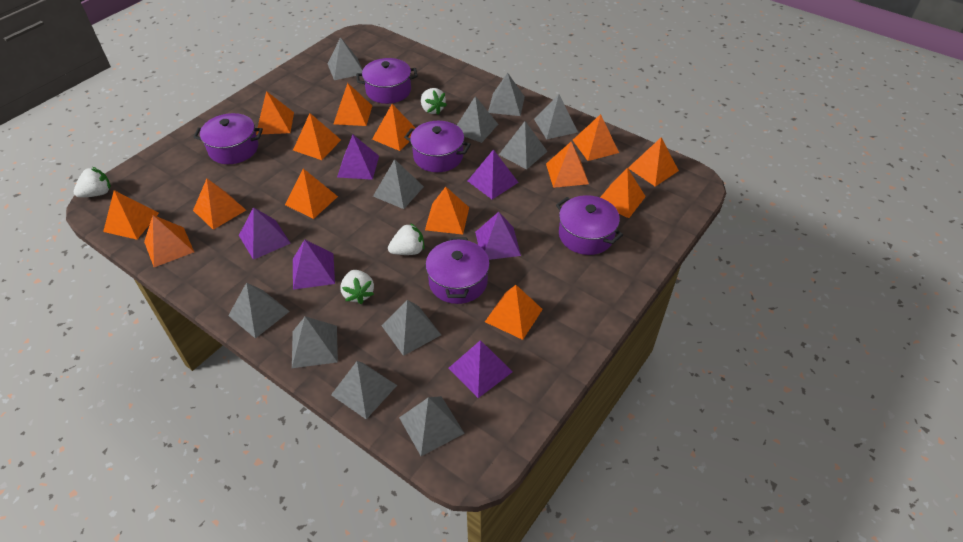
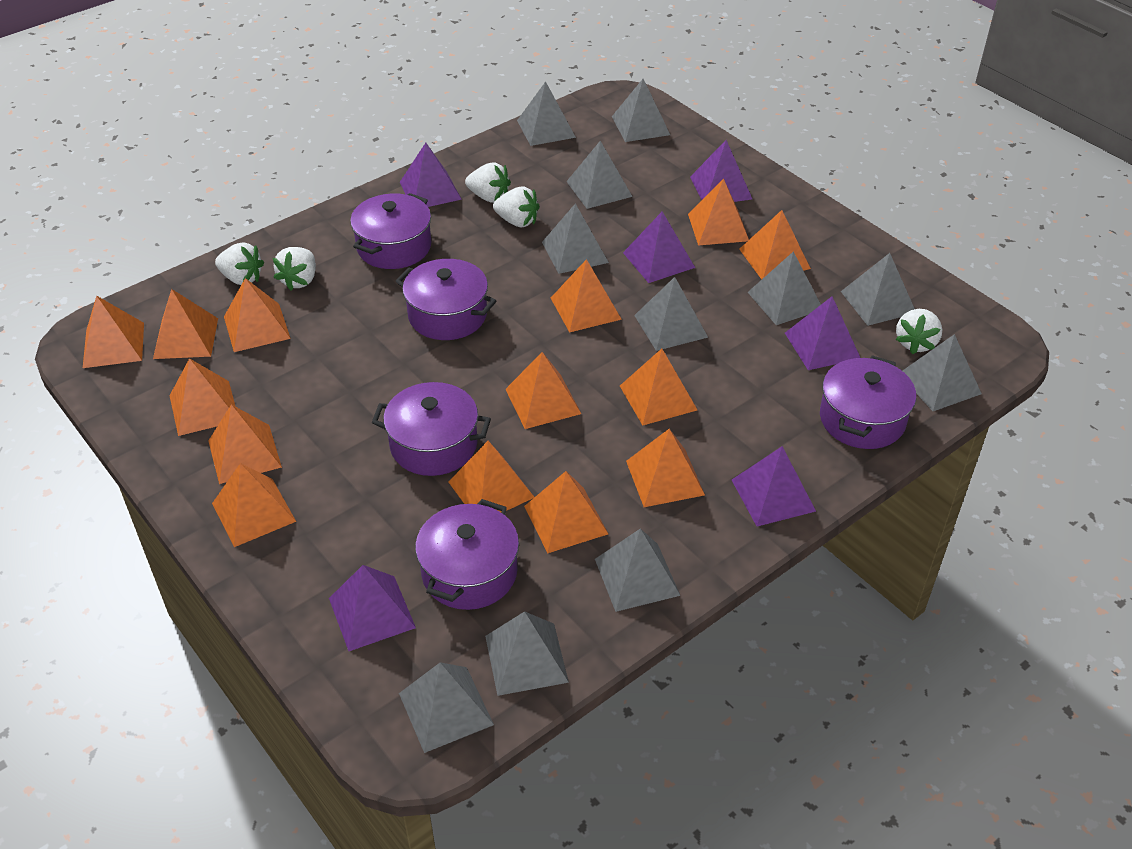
white strawberry: [74,167,111,198] [340,270,374,304] [388,223,424,255] [421,88,447,115] = 4 -> [215,243,264,285] [273,247,316,291] [465,163,511,203] [493,186,540,227] [895,309,942,354] = 5

